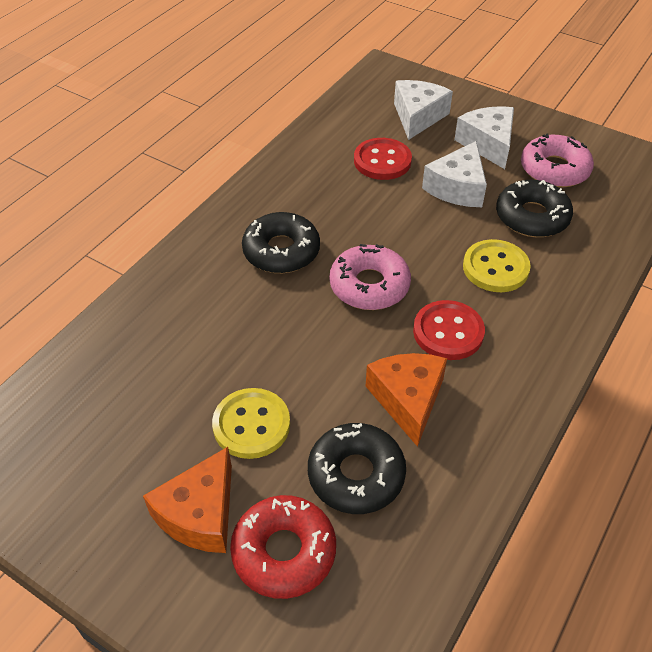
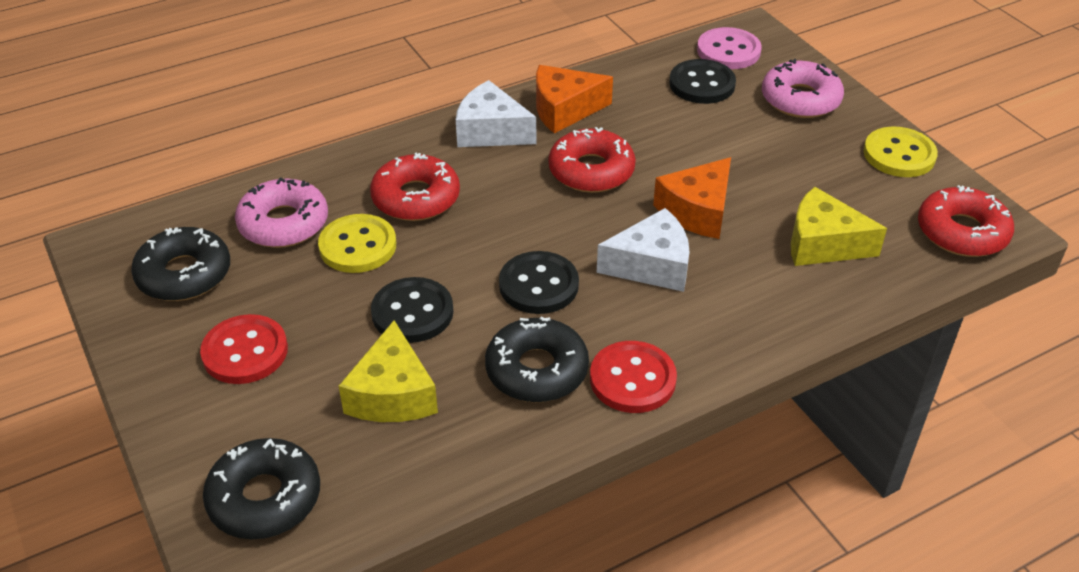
black button: none = 0 -> [371,277,454,343] [499,251,579,314] [669,59,736,104] = 3
pink button: none = 0 -> [697,27,761,69] = 1
red donut: [230,495,336,599] = 1 -> [370,153,460,221] [549,127,636,193] [918,185,1014,257] = 3
white cheese: [394,80,453,140] [422,141,487,207] [454,106,514,169] = 3 -> [456,80,536,147] [597,208,689,292] = 2
yellow cheese: none = 0 -> [339,320,438,422] [791,186,887,266] = 2

